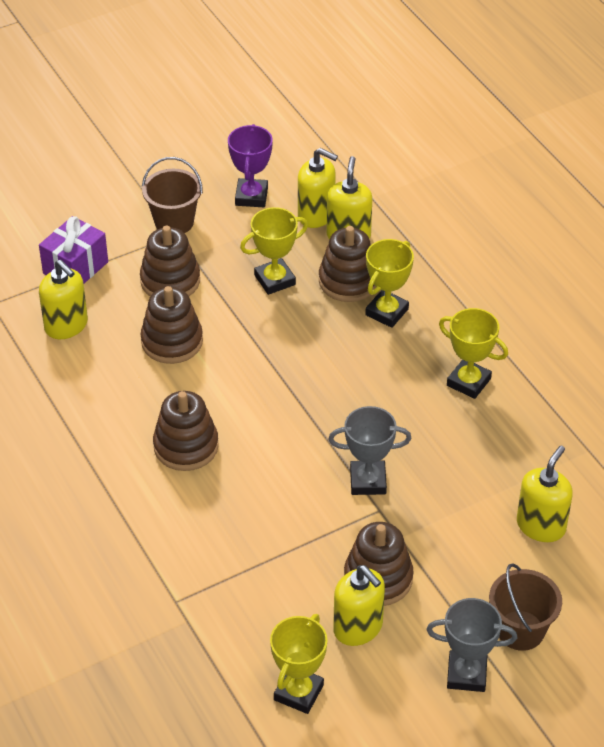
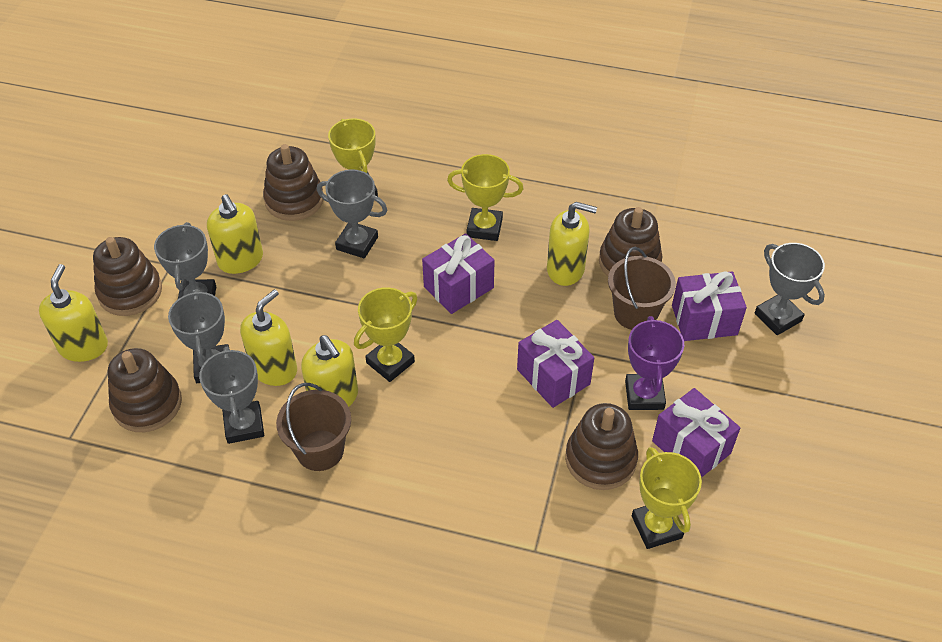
grey trophy: [328,406,412,495] [426,598,517,692] = 2 -> [154,222,216,299] [168,289,229,383] [199,347,264,444] [317,169,387,258] [754,243,825,335] = 5
purple gift: [39,216,108,284] = 1 -> [422,233,495,314] [517,320,594,408] [652,388,740,478] [672,271,747,341] = 4

